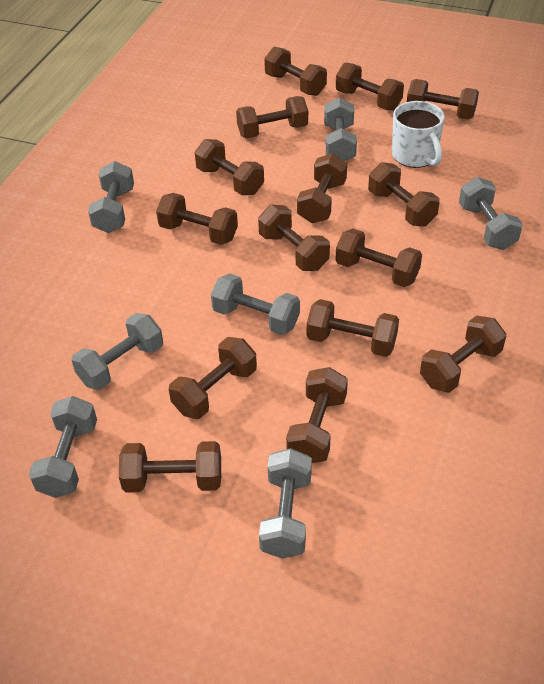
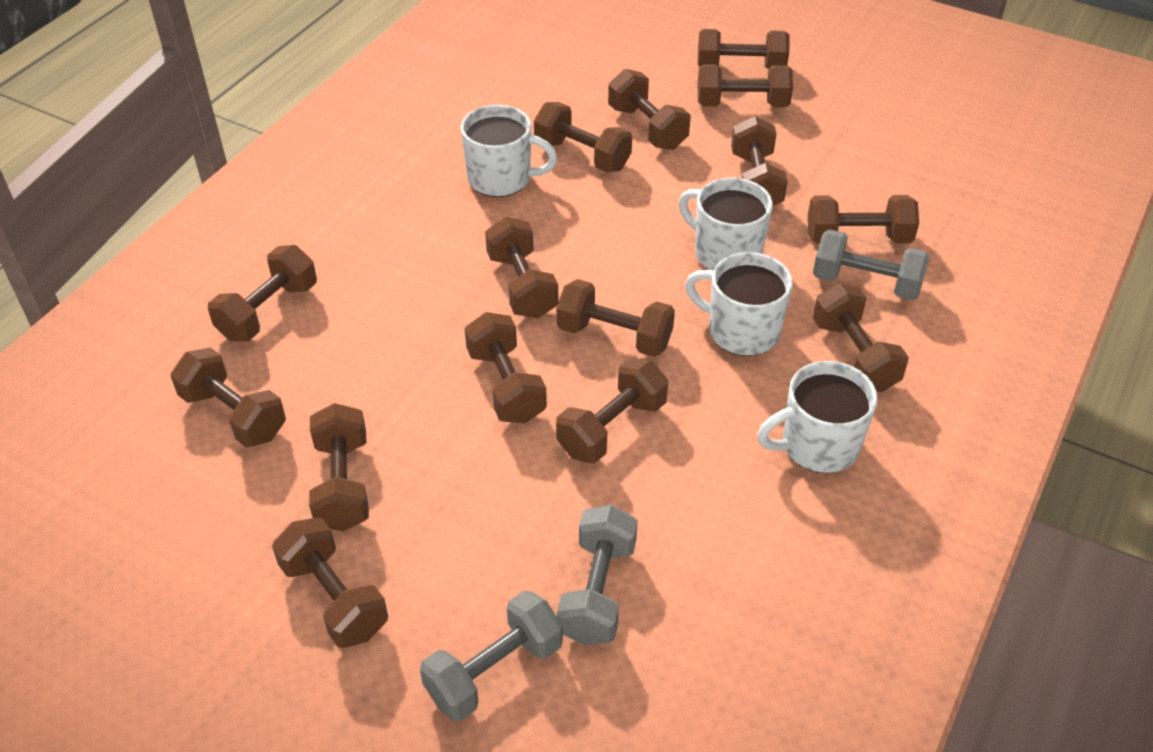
grey dumbbell: [29,396,97,498] [71,313,163,390] [88,161,134,233] [211,274,300,335] [259,448,312,559] [324,97,357,161] [459,177,523,250] = 7 -> [420,591,563,721] [557,505,638,645] [813,229,929,301] = 3
white mug: [392,101,445,168] = 1 -> [460,105,558,197] [679,177,773,271] [685,252,793,356] [757,361,878,473] = 4

